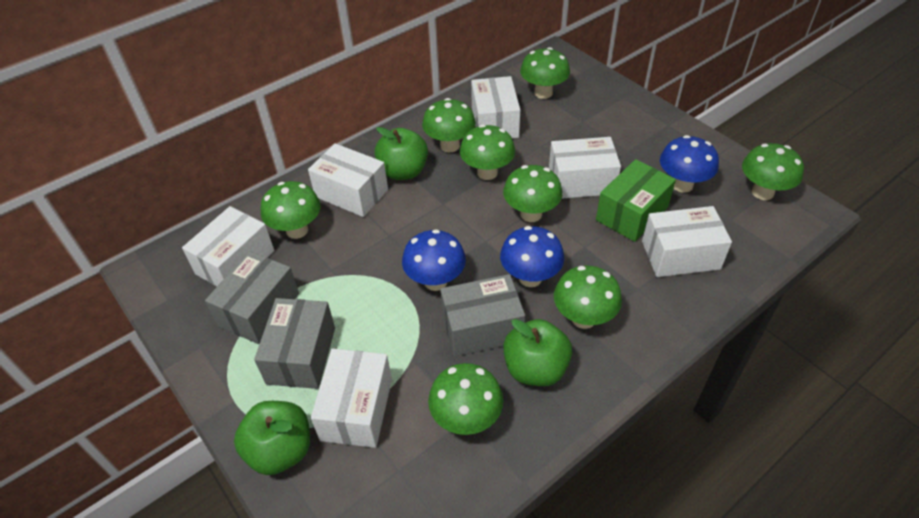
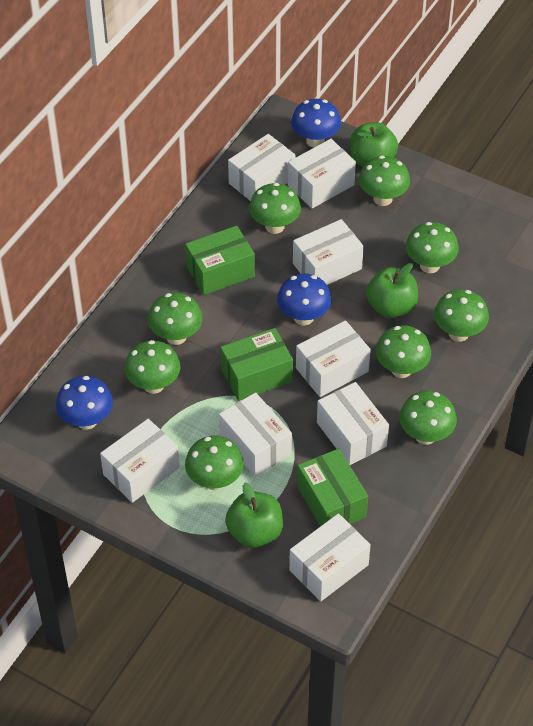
green box: [596,159,676,242] = 1 -> [185,226,255,295] [220,328,293,401] [297,449,368,526] = 3
green mushroom: [261,181,321,239] [422,98,476,152] [428,363,503,435] [460,125,515,180] [503,165,562,222] [520,47,570,99] [554,266,622,329] [742,143,804,200] = 8 -> [124,340,180,394] [148,293,203,345] [185,436,244,490] [249,183,301,234] [359,155,410,206] [376,325,431,378] [399,391,457,445] [406,222,459,273] [434,289,489,342] = 9
grey box: [205,251,299,344] [254,298,335,389] [440,274,525,356] = 3 -> none = 0
white box: [182,206,274,286] [308,143,388,217] [311,349,392,448] [471,76,520,138] [549,137,621,199] [642,206,732,277] = 6 -> [100,419,180,503] [219,392,292,477] [228,134,295,201] [288,139,356,209] [289,513,371,602] [293,219,364,285] [296,320,371,397] [317,382,389,465] = 8

